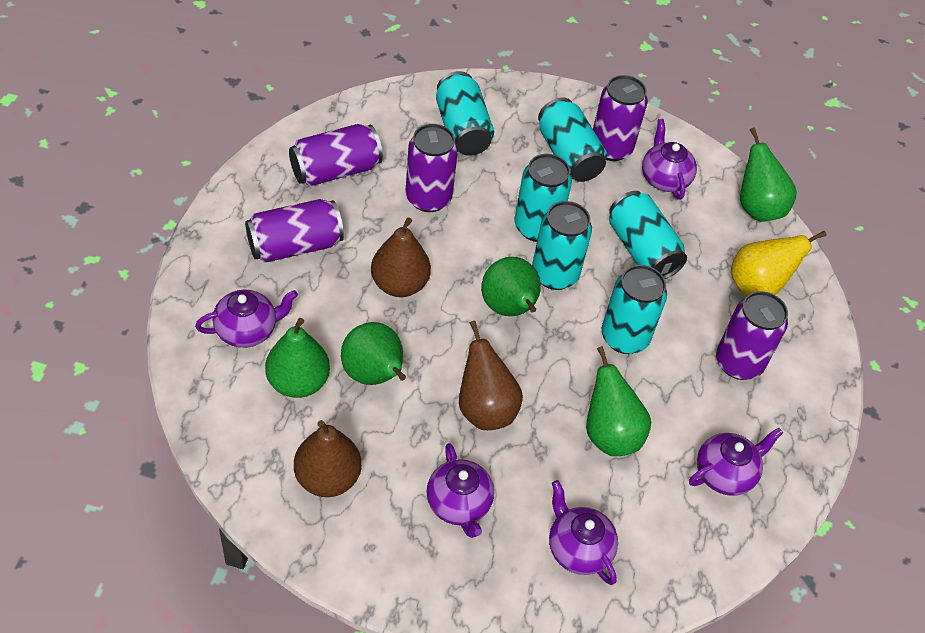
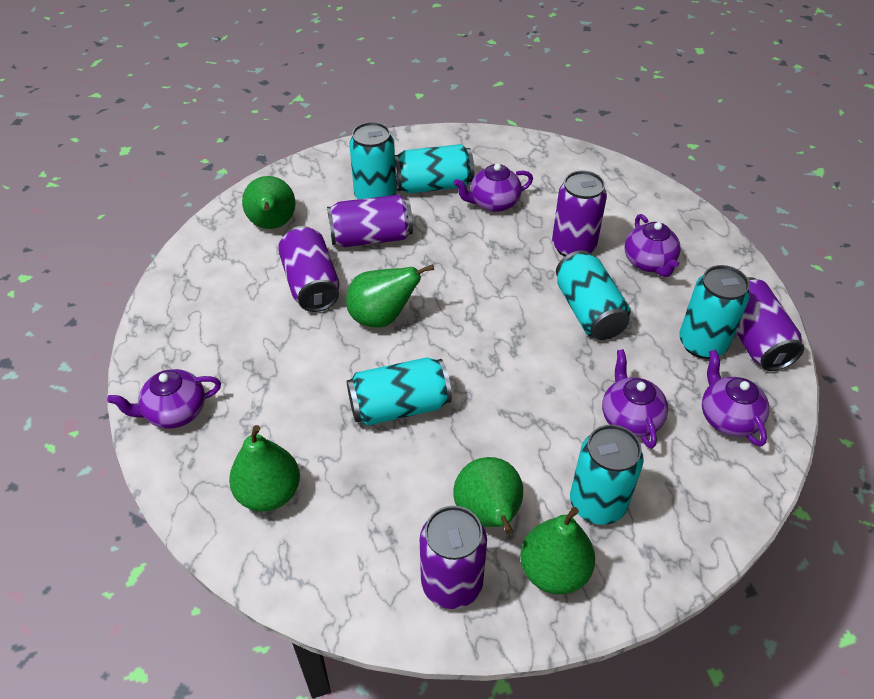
brown pear: [294,420,361,497] [371,217,431,297] [459,321,523,430] = 3 -> none = 0
yellow pear: [731,231,826,296] = 1 -> none = 0

